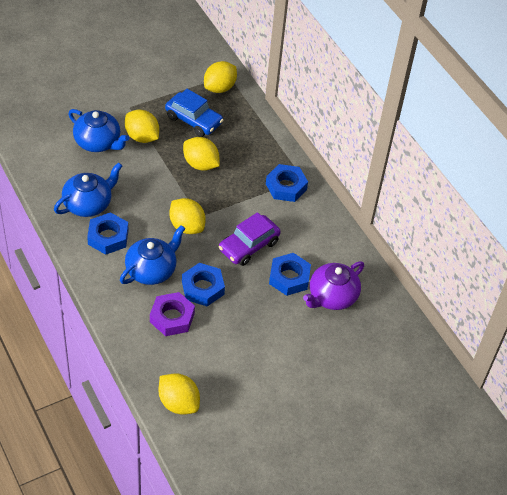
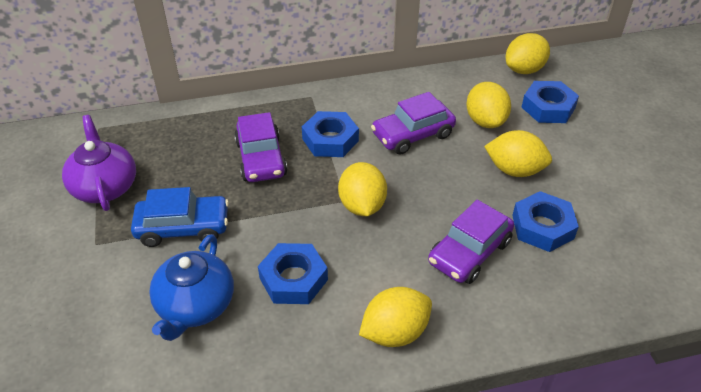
blue teapot: [54,162,122,217] [68,109,129,152] [120,225,186,285] = 3 -> [149,234,234,341] = 1
purple car: [219,212,281,266] = 1 -> [234,112,288,182] [371,92,456,155] [428,200,514,284] = 3
purple nut: [150,292,195,336] = 1 -> none = 0

